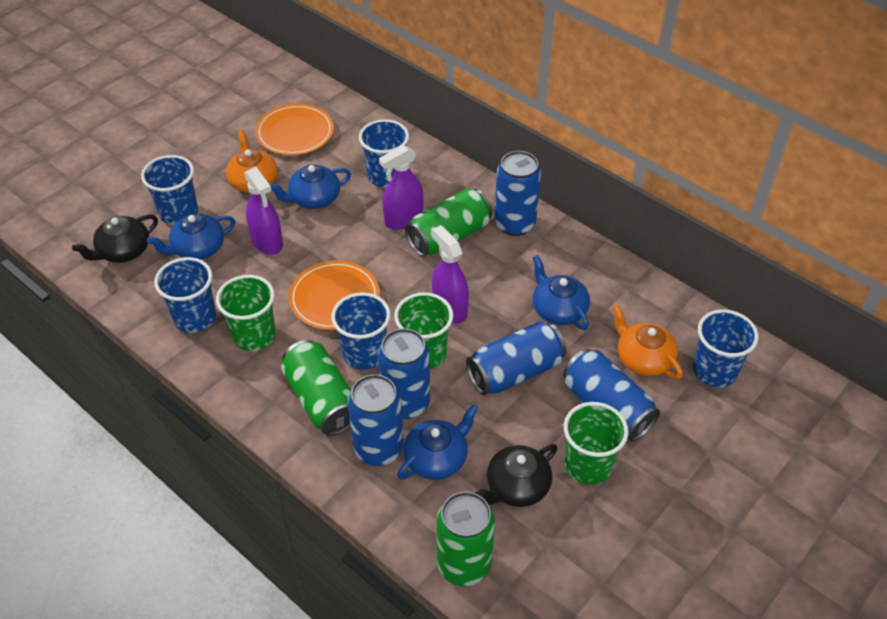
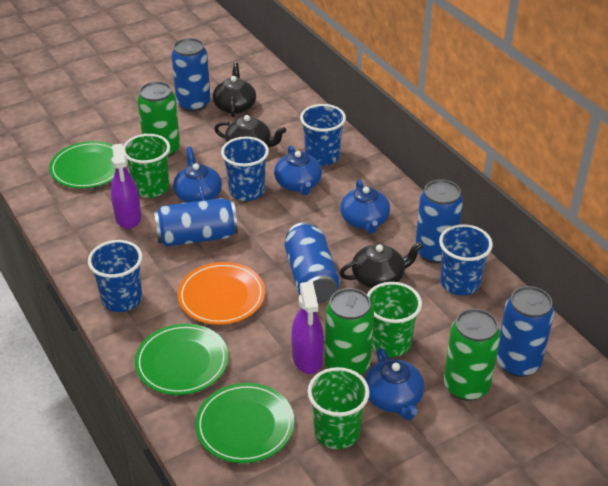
black teapot: [72,214,158,263] [476,444,558,507] = 2 -> [213,63,256,117] [214,115,286,148] [340,242,423,288] = 3
blue cup: [141,155,198,225] [154,257,216,333] [331,292,391,370] [359,119,409,188] [693,309,759,388] = 5 -> [88,240,142,312] [221,137,269,201] [300,104,346,166] [439,224,493,295] = 4
green plate: none = 0 -> [49,141,116,188] [135,324,228,395] [195,383,294,463] = 3
orange plate: [255,104,334,155] [289,261,380,330] = 2 -> [178,262,265,325] = 1
orange teapot: [226,130,278,193] [612,305,683,379] = 2 -> none = 0
purple spray bottle: [244,167,283,255] [379,145,423,230] [432,225,469,323] = 3 -> [111,144,141,229] [291,281,324,374] = 2

